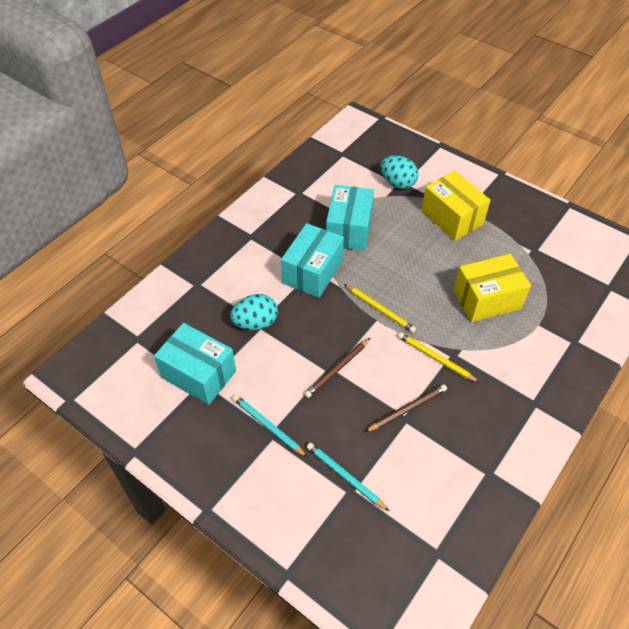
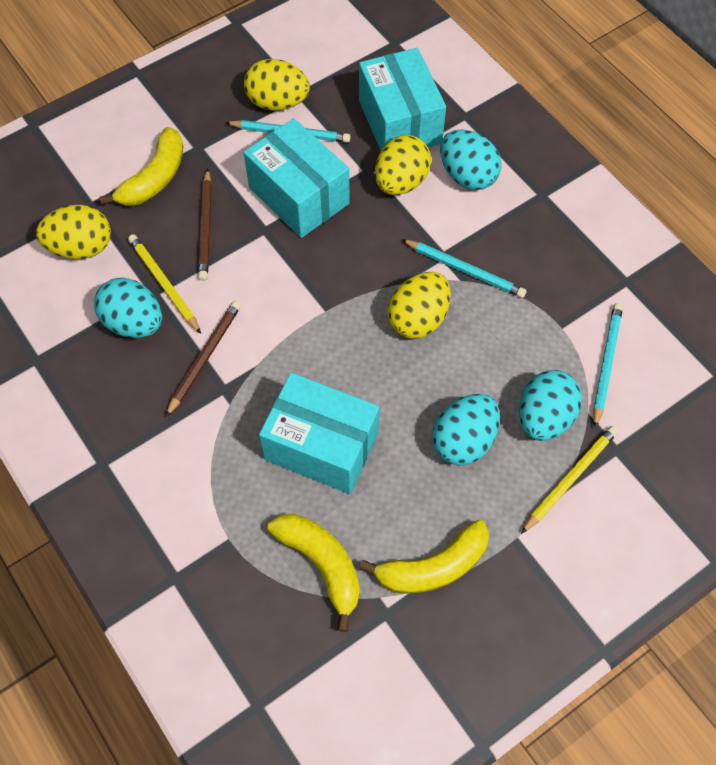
turquoise egg: [230,294,278,330] [380,155,418,189] = 2 -> [94,278,162,338] [432,394,500,466] [440,130,501,190] [519,370,582,441] = 4
turquoise pencil: [233,395,307,457] [307,443,389,511] = 2 -> [225,120,351,143] [401,239,527,298] [593,303,623,428] = 3
yellow banana: none = 0 -> [100,127,183,206] [268,514,360,632] [359,520,489,594] = 3
yellow box: [421,171,490,241] [453,254,531,322] = 2 -> none = 0
yellow egg: none = 0 -> [36,205,111,259] [244,59,310,111] [375,135,431,195] [388,272,451,339] = 4

